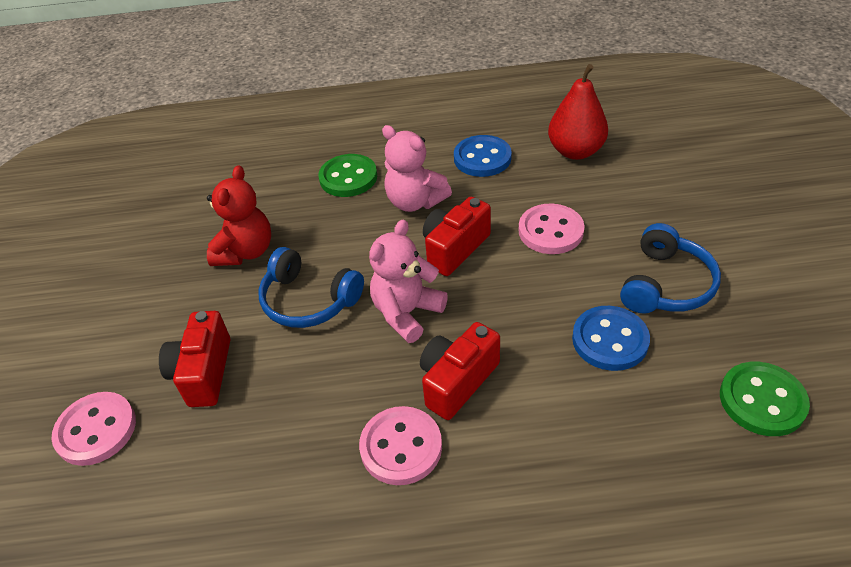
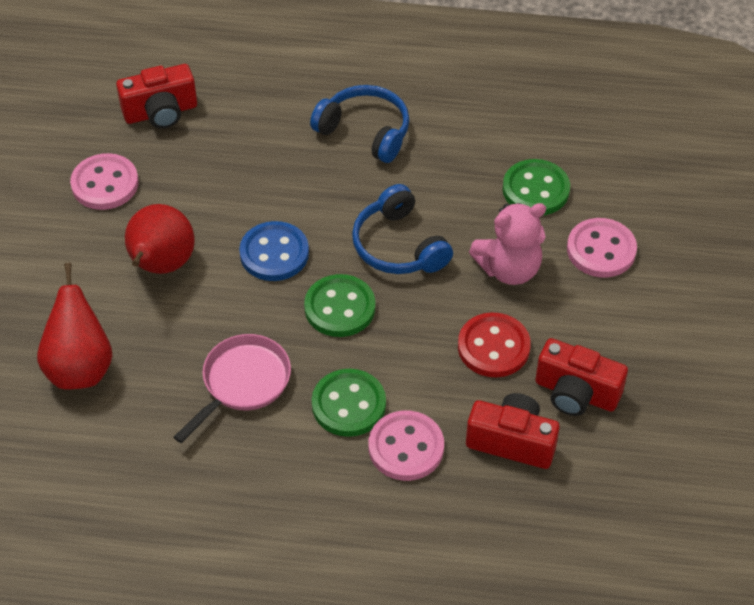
blue button: [454,135,512,177] [572,306,650,371] = 2 -> [239,221,309,281] = 1
green button: [318,154,377,197] [720,362,810,436] = 2 -> [304,274,375,337] [312,369,386,437] [503,159,570,215] = 3
pink pan: none = 0 -> [174,334,291,443] = 1
pink teddy bear: [369,220,448,343] [382,125,452,212] = 2 -> [469,203,546,285] = 1
red button: none = 0 -> [458,312,531,377] = 1
red pear: [548,64,608,160] = 1 -> [37,263,113,389] [125,204,195,274] = 2
red teddy bear: [207,165,271,266] = 1 -> none = 0

